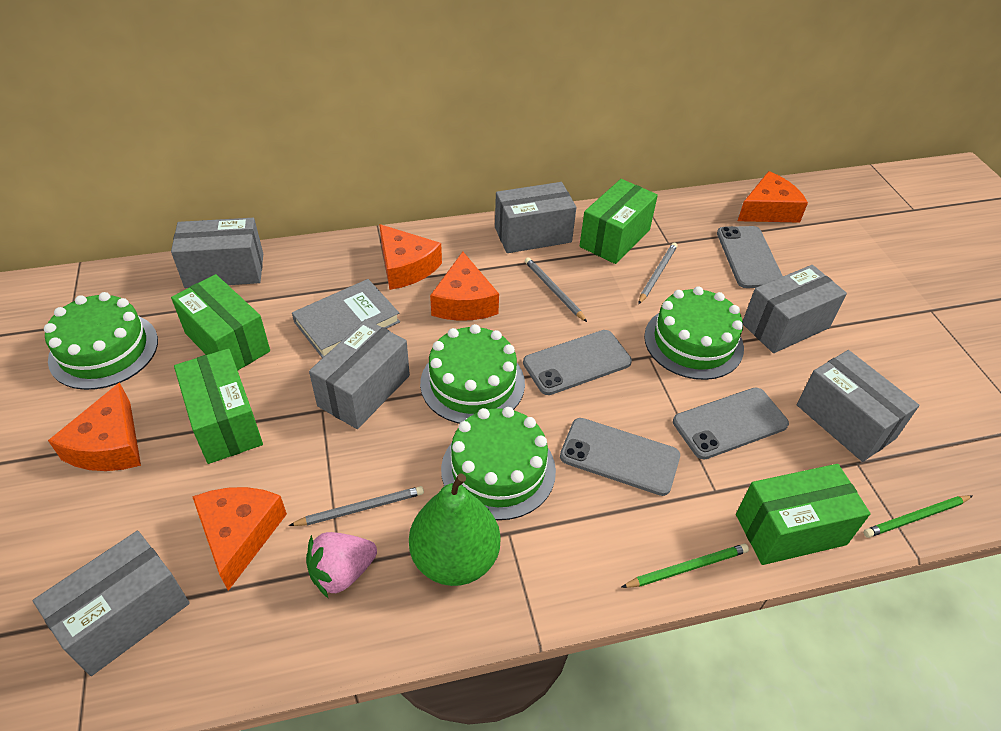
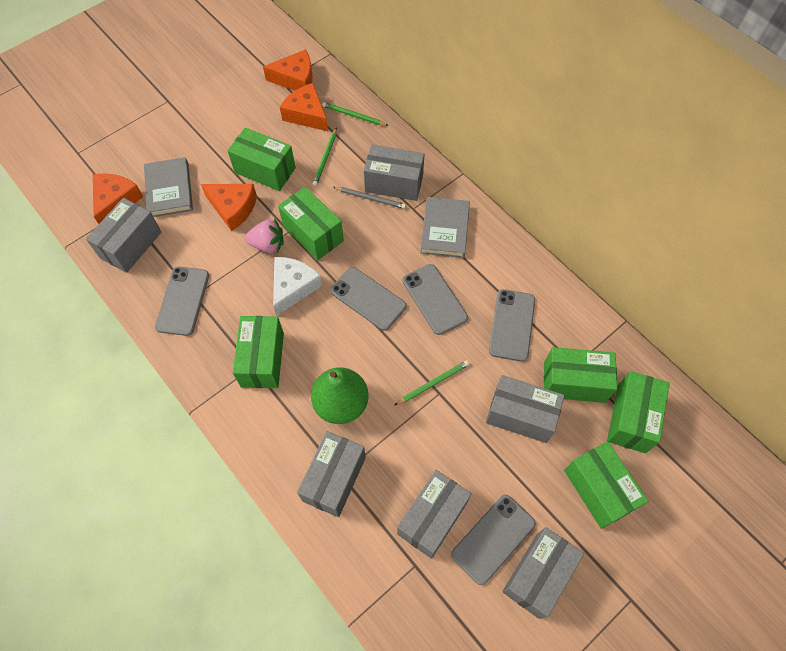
green box: [171,274,270,371] [174,348,263,464] [580,179,658,264] [736,464,871,565] = 4 -> [228,128,296,191] [233,316,284,388] [278,187,344,260] [544,347,617,403] [564,441,648,529] [607,371,670,453] = 6
green cake: [44,292,158,390] [420,324,525,424] [441,407,556,520] [644,286,744,380] = 4 -> none = 0
green pencil: [621,544,749,588] [863,495,972,538] = 2 -> [313,128,337,186] [322,102,389,126] [395,360,469,405] = 3
grey book: [292,279,400,358] = 1 -> [144,157,193,217] [420,197,470,258] = 2
grey pencil: [289,486,424,526] [525,257,587,322] [638,243,677,304] = 3 -> [333,187,406,209] = 1
grey phone: [523,330,632,395] [560,418,680,496] [673,387,789,459] [717,226,783,288] = 4 -> [155,267,209,336] [330,267,406,330] [402,264,468,335] [451,495,536,585] [489,289,535,362] = 5
orange cheese: [48,382,141,471] [192,487,287,591] [379,224,442,290] [430,252,499,321] [738,171,808,223] = 5 -> [93,173,143,224] [201,184,257,231] [263,49,313,91] [280,83,328,131] = 4
white cheese: none = 0 -> [273,257,322,316] = 1

